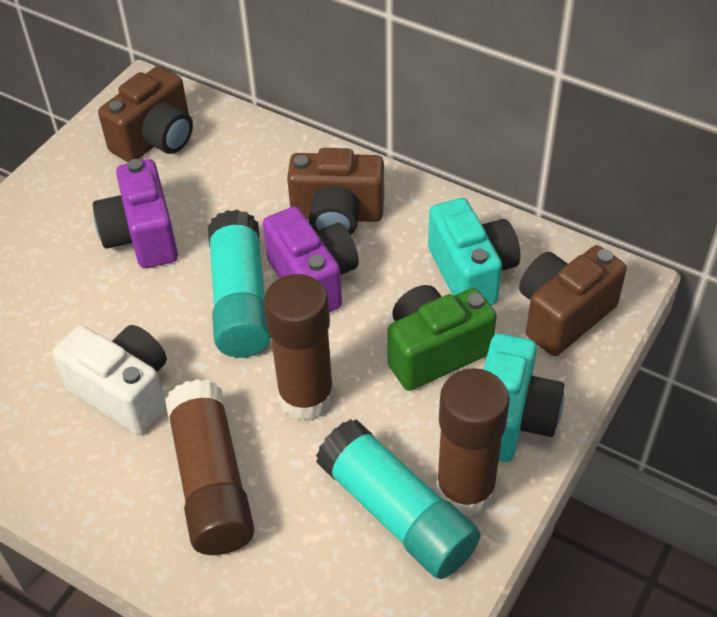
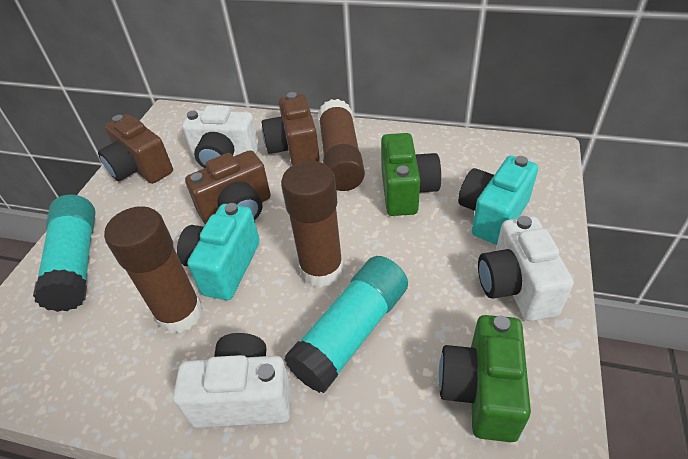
green camera: [387,285,497,391] = 1 -> [381,133,441,216] [438,315,531,442] = 2
purple camera: [93,159,178,268] [263,207,359,312] = 2 -> none = 0
white camera: [52,325,167,435] = 1 -> [173,333,292,428] [182,105,259,168] [478,216,574,321] = 3

